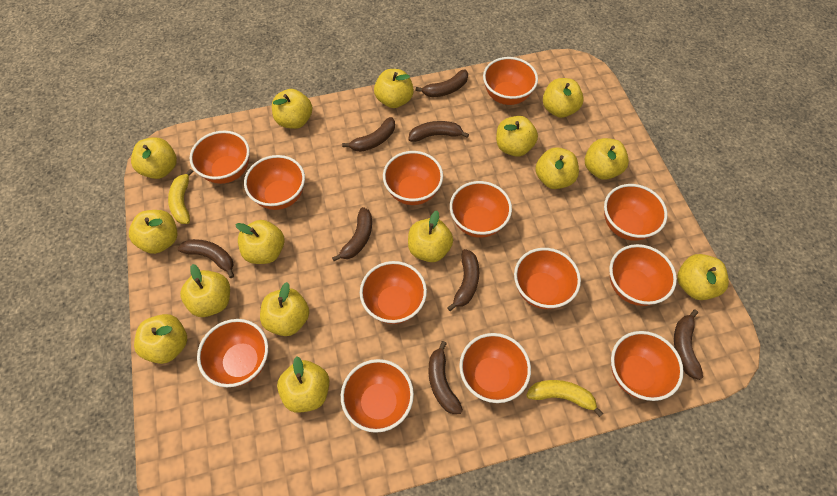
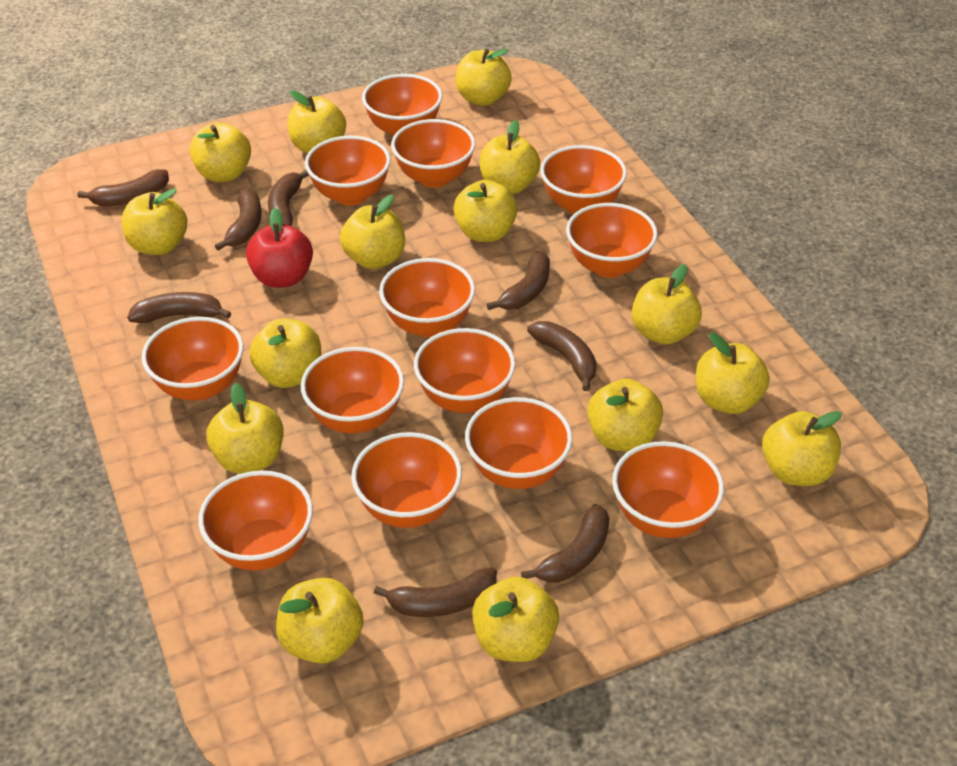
red apple: none = 0 -> [246,208,313,288] = 1
yellow banana: [168,169,193,224] [526,380,603,417] = 2 -> none = 0

